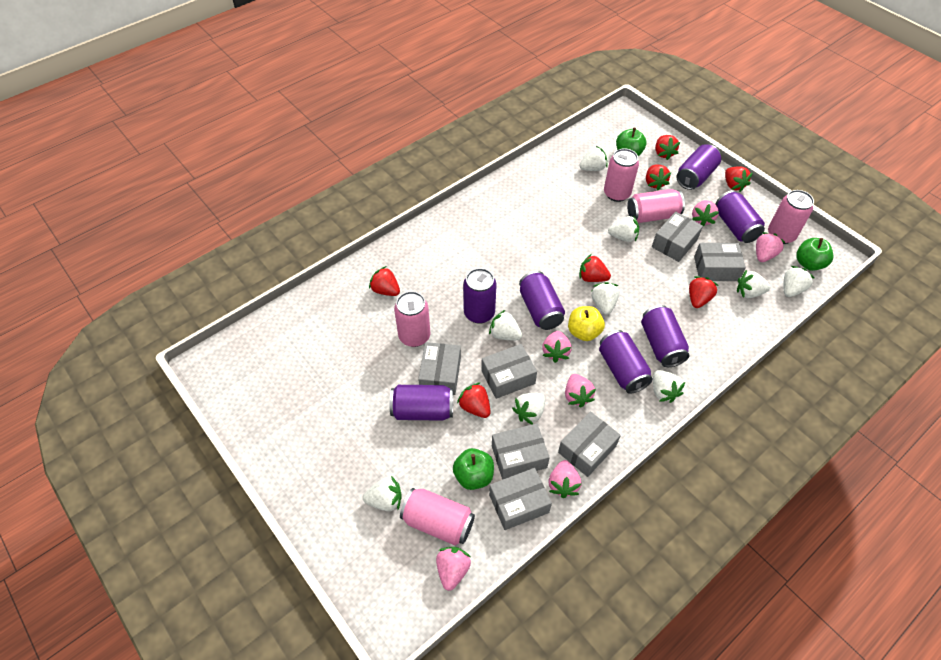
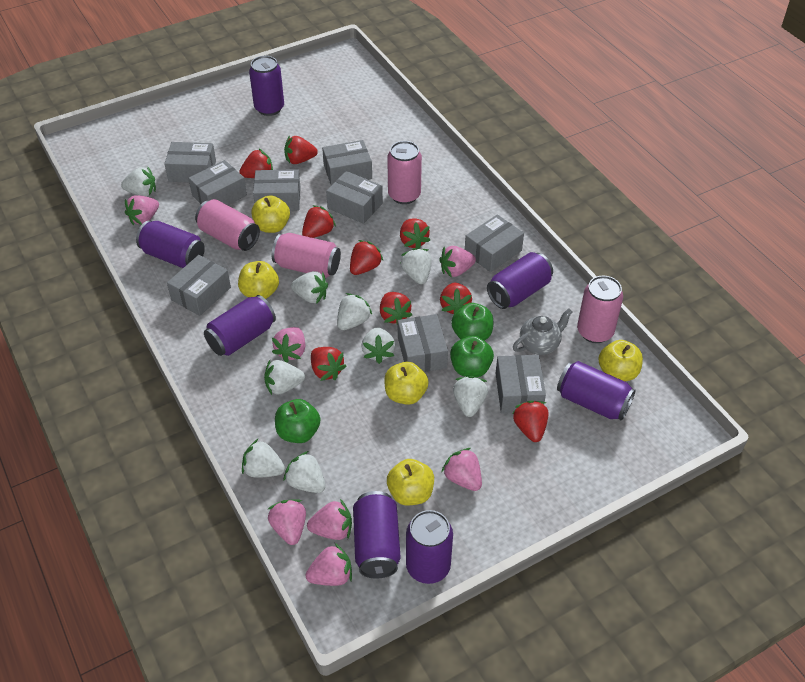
grey box: [418,342,461,395] [481,344,537,399] [489,468,552,530] [492,423,550,480] [558,411,621,477] [652,211,703,262] [694,243,746,281] = 7 -> [164,142,216,182] [167,255,231,316] [188,160,247,205] [253,169,301,211] [322,140,372,185] [326,171,383,224] [398,314,448,372] [465,214,524,272] [495,355,546,414] = 9
grey teapot: none = 0 -> [513,309,573,355] = 1
pink can: [394,291,430,347] [400,488,475,545] [604,148,639,202] [627,189,685,223] [768,190,814,244] = 5 -> [195,199,260,251] [272,233,341,278] [387,141,422,204] [577,276,623,343] = 4
pink strawberry: [436,547,471,591] [542,331,572,363] [549,460,581,498] [565,374,596,408] [692,200,719,226] [756,232,785,262] = 6 -> [125,195,159,225] [268,499,306,545] [272,327,305,362] [305,543,352,586] [307,499,352,540] [439,246,476,277] [442,448,482,491] = 7
red strawberry: [369,266,400,296] [457,382,490,418] [579,254,611,282] [646,164,671,191] [656,135,680,160] [689,276,719,308] [725,167,753,192] = 7 -> [239,148,273,178] [284,136,318,164] [302,205,336,238] [311,347,346,381] [350,240,383,275] [380,292,412,325] [400,218,430,249] [440,283,472,314] [512,400,548,442] = 9
yellow apple: [568,306,605,341] = 1 -> [238,261,279,299] [251,195,290,233] [384,362,429,405] [387,459,434,505] [598,340,643,381] = 5

